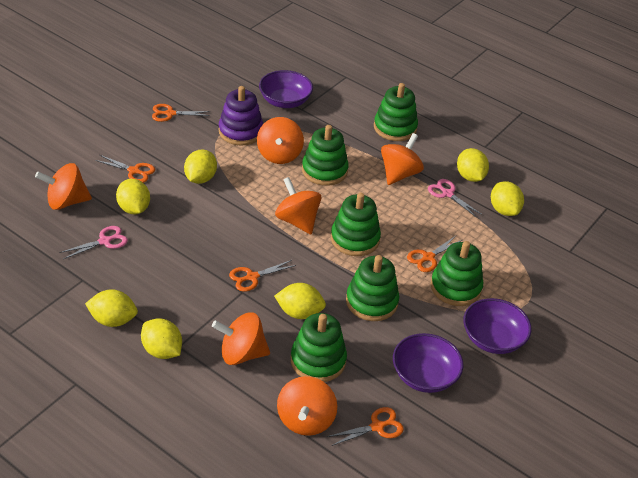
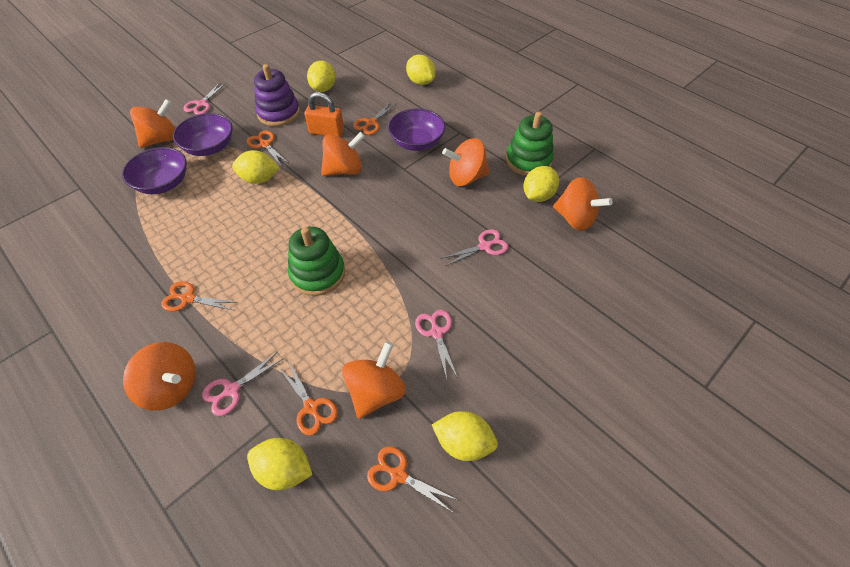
green stacking toy: [291,313,347,382] [302,125,349,186] [331,193,381,256] [346,255,399,321] [374,83,418,141] [431,241,483,306] = 6 -> [288,227,345,296] [506,111,554,176] = 2
orange padlock: none = 0 -> [305,92,344,137] = 1
pink scissors: [59,226,128,259] [428,179,482,217] = 2 -> [183,82,226,115] [202,352,284,416] [415,310,457,379] [441,229,509,266] = 4
yellow lemon: [85,289,138,327] [116,179,150,215] [141,318,182,359] [184,150,217,184] [274,283,326,319] [457,148,489,182] [491,181,524,216] = 7 -> [232,150,279,184] [247,438,313,490] [307,61,336,92] [406,55,436,85] [432,411,498,461] [523,166,559,202] = 6

